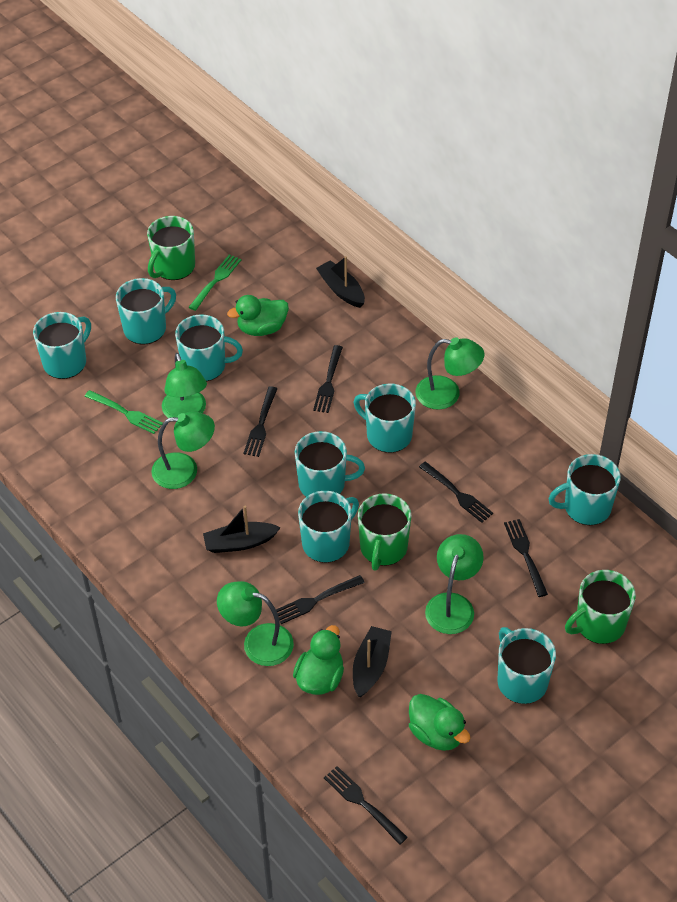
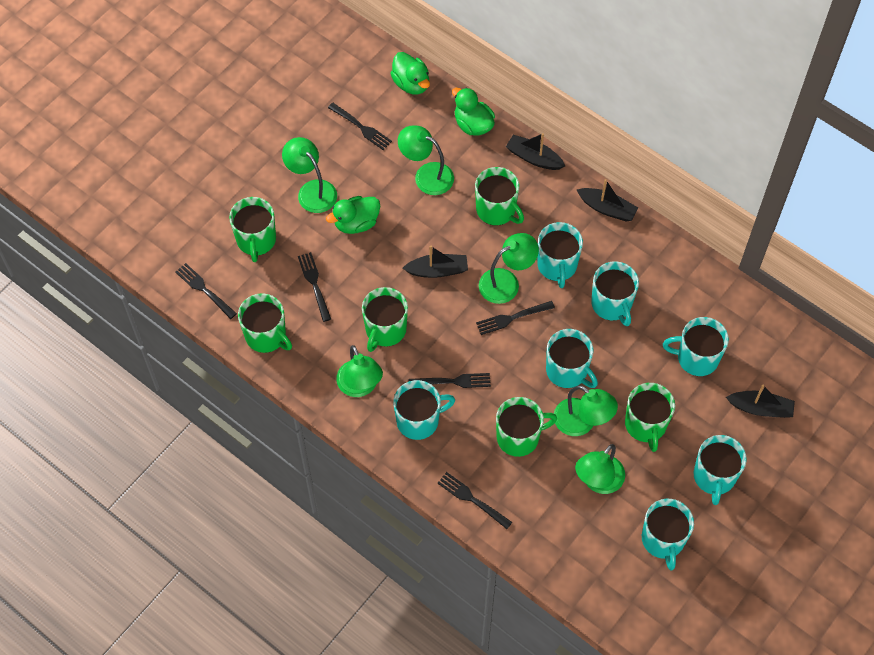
black boat: [203,506,281,553] [316,256,365,308] [353,626,392,697] = 3 -> [403,246,468,278] [506,133,565,170] [577,179,638,221] [726,385,795,418] = 4
green fork: [84,390,163,434] [189,254,241,311] = 2 -> none = 0
green lamp: [151,411,215,489] [162,353,207,418] [217,581,294,666] [415,337,485,410] [425,534,484,634] = 5 -> [282,137,337,213] [336,345,383,397] [398,125,454,195] [479,233,539,304] [554,385,618,436] [575,444,625,494] = 6
green mug: [147,216,195,280] [358,493,412,570] [565,570,636,644] = 3 -> [229,197,276,262] [238,293,292,353] [362,287,408,352] [475,167,524,226] [496,397,557,457] [625,383,675,452] = 6
turquoise mug: [33,312,91,379] [116,278,176,344] [175,314,243,381] [295,431,365,497] [298,491,359,563] [354,384,416,453] [497,627,556,704] [548,454,621,525] = 8 -> [393,380,455,440] [537,222,583,288] [546,329,598,388] [591,261,639,326] [642,499,694,570] [663,317,729,376] [694,435,747,505] = 7

